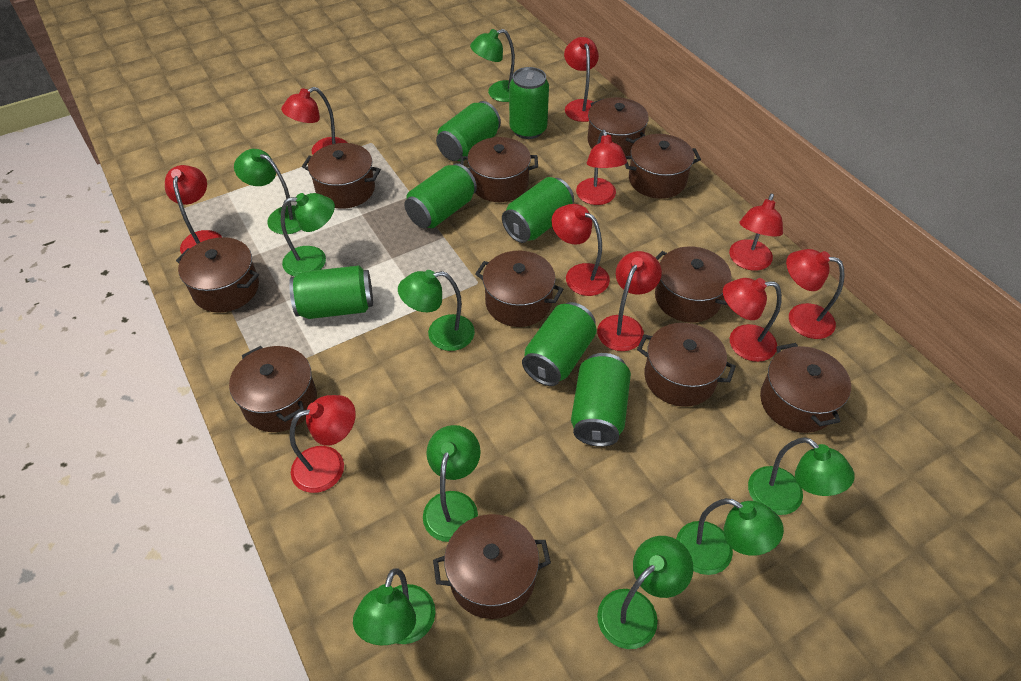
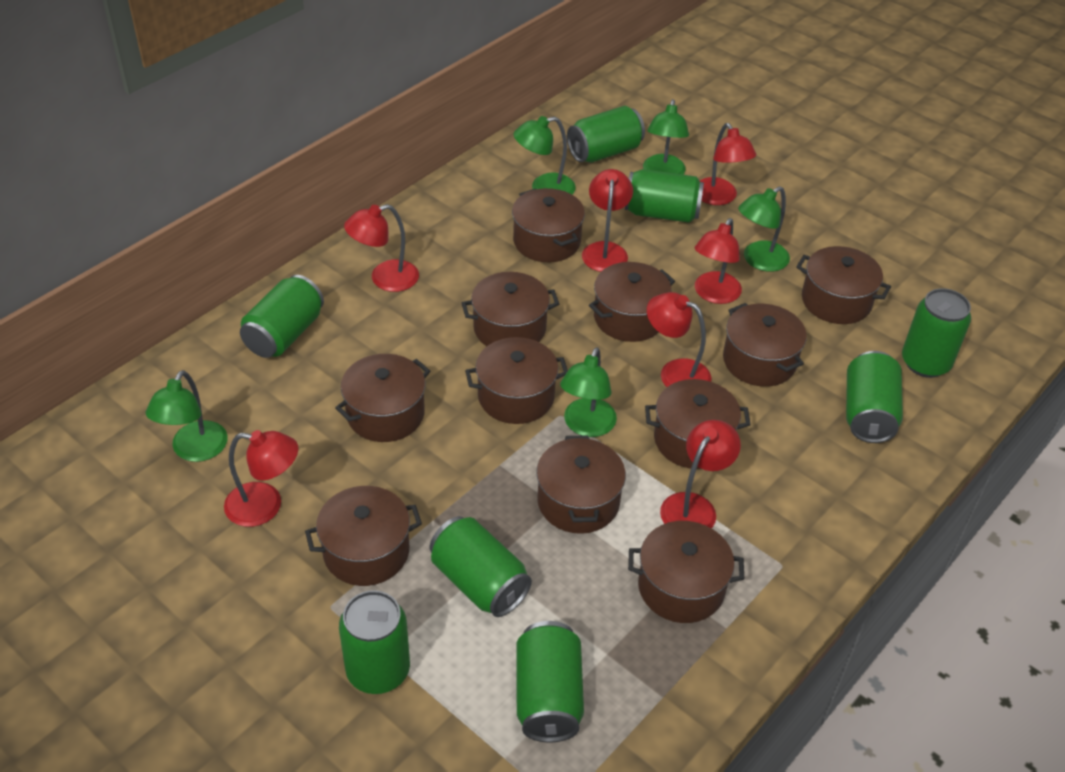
green can: [289,265,373,319] [404,163,477,228] [436,101,501,161] [502,177,574,243] [509,67,549,139] [522,302,597,386] [571,353,631,447] = 7 -> [240,275,324,358] [339,590,410,694] [429,516,532,617] [516,621,584,742] [567,106,645,163] [625,169,704,223] [846,351,903,443] [902,288,971,378] = 8
green lamp: [234,149,301,234] [281,193,335,277] [353,568,436,645] [398,270,475,351] [423,425,481,542] [470,29,515,102] [597,536,693,649] [676,498,784,575] [748,437,855,515] = 9 -> [146,370,228,462] [513,116,576,194] [560,347,617,437] [643,99,689,175] [738,186,790,272] = 5
red lamp: [165,165,222,254] [281,87,348,155] [290,395,356,493] [552,204,610,296] [564,37,599,122] [576,130,627,205] [597,251,662,351] [723,278,782,362] [729,193,783,271] [786,249,845,339] = 10 -> [224,430,298,527] [344,204,419,292] [582,169,633,272] [647,292,712,387] [660,420,741,528] [695,218,742,304] [699,123,756,205] = 7

